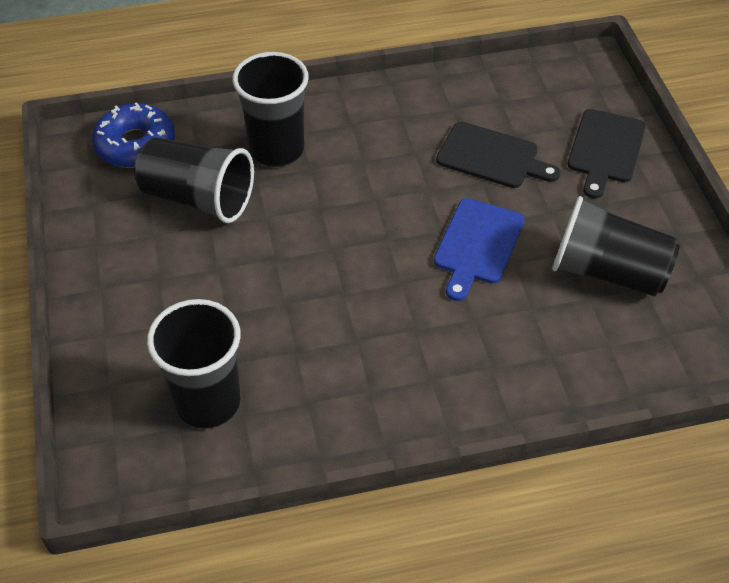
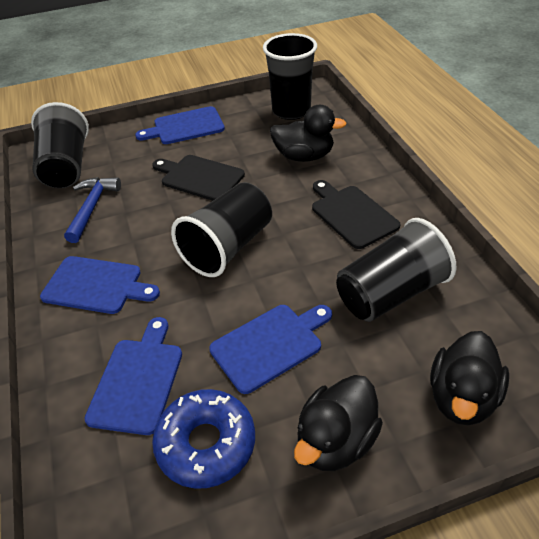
black duck: none = 0 -> [270,105,347,162] [294,375,383,471] [430,331,509,425] = 3
blue cutting board: [434,198,524,301] = 1 -> [40,256,160,314] [84,317,182,435] [135,106,225,144] [209,305,332,394] = 4
blue hammer: none = 0 -> [64,177,121,243] = 1

